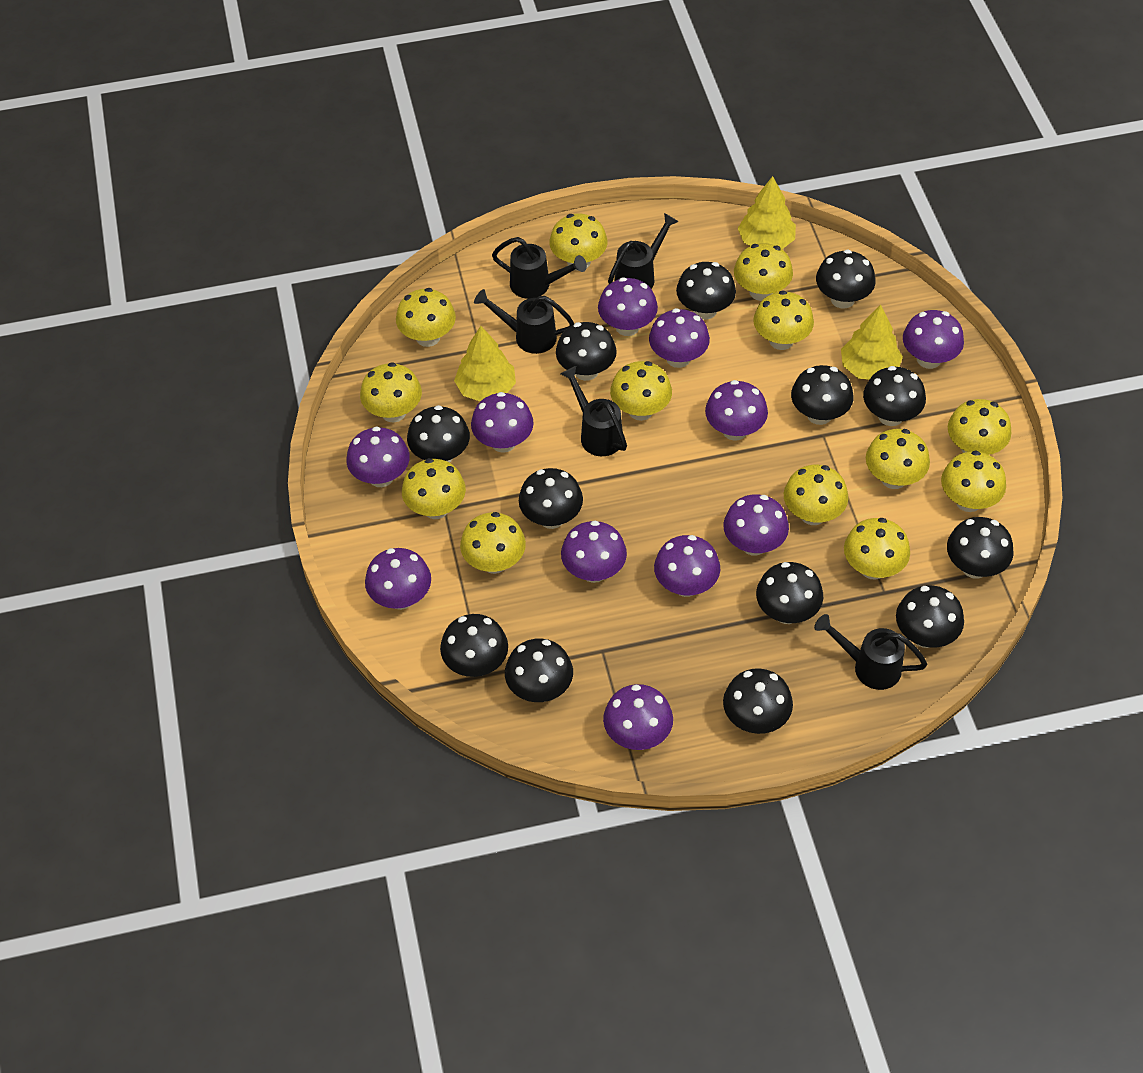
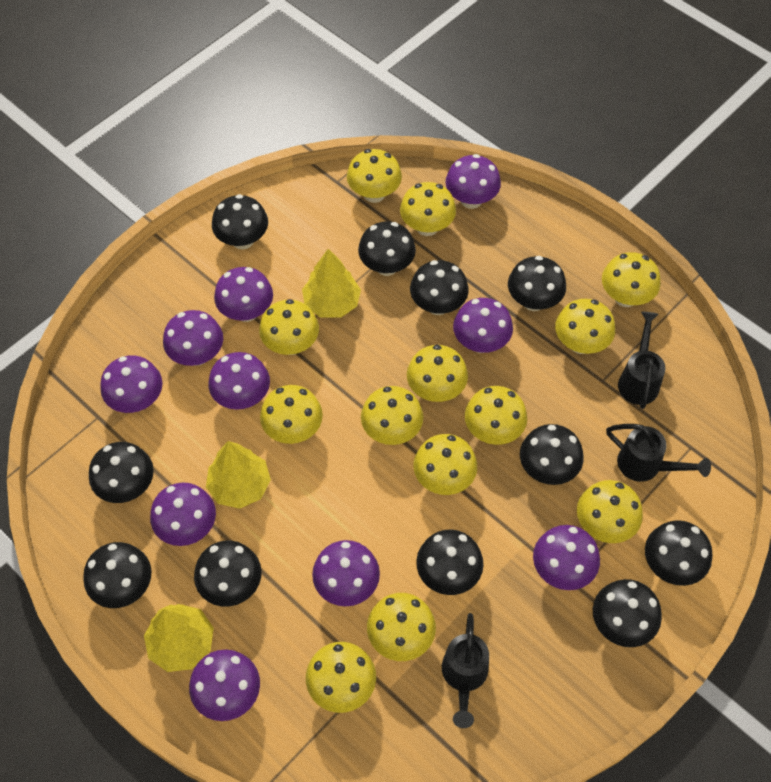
black mushroom: [407,405,470,463] [440,614,508,677] [505,638,573,702] [519,468,583,529] [556,322,617,381] [676,262,736,320] [723,668,793,734] [756,562,823,624] [791,365,853,425] [816,249,876,309] [863,366,926,426] [896,585,964,648] [947,517,1013,579] = 13 -> [83,542,152,608] [89,442,154,503] [194,541,262,606] [212,194,268,249] [358,221,416,276] [410,260,469,315] [416,530,484,595] [508,256,566,311] [520,424,584,485] [593,579,662,647] [645,520,713,586] = 11
black watering can: [474,289,575,354] [492,237,587,299] [561,366,627,456] [608,213,679,289] [814,614,927,690] = 5 -> [442,613,489,728] [606,424,711,482] [618,312,666,409] = 3
purple mushroom: [346,426,410,487] [365,548,431,610] [471,392,534,453] [561,521,627,583] [598,277,658,336] [603,684,673,750] [649,308,710,368] [654,535,720,597] [705,380,768,441] [723,494,789,555] [903,310,964,369] = 11 -> [100,355,163,413] [150,483,216,546] [163,310,223,366] [189,649,260,721] [208,352,270,410] [214,267,273,322] [312,540,380,606] [446,154,501,209] [453,298,513,353] [533,525,600,590] = 10

